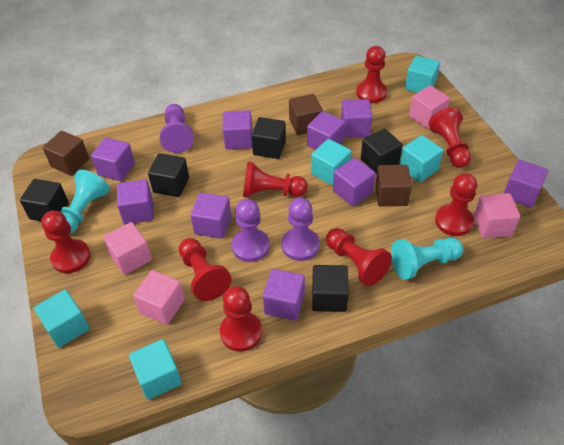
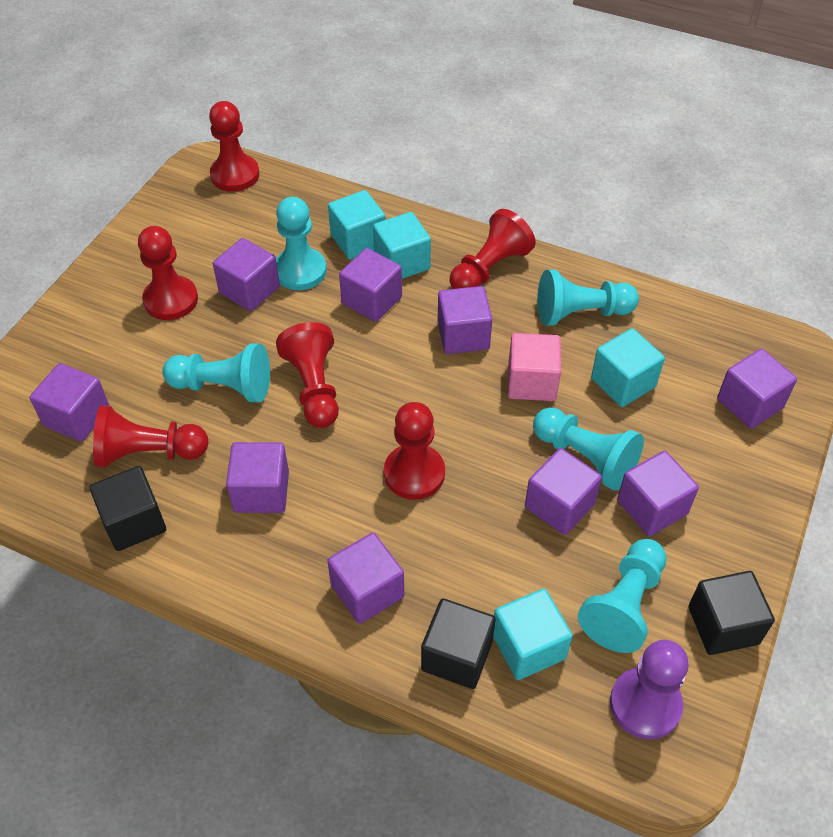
black cube: [20,179,69,221] [148,153,189,197] [251,117,286,159] [312,265,349,312] [361,129,402,174] = 5 -> [90,466,166,551] [421,598,496,689] [688,571,775,655] = 3
brown cube: [43,131,89,176] [289,94,323,135] [375,165,412,206] = 3 -> none = 0
pink cube: [103,222,152,275] [133,270,185,325] [409,85,450,129] [474,193,520,238] = 4 -> [508,333,561,401] = 1
purple pawn: [160,104,194,153] [232,199,270,262] [281,198,320,261] = 3 -> [610,640,689,740] = 1
red pawn: [41,211,91,273] [179,238,232,301] [220,286,262,352] [243,161,308,198] [326,228,392,286] [356,46,387,103] [429,108,471,168] [435,173,477,236] = 8 -> [93,405,209,467] [138,226,198,320] [209,101,259,192] [276,322,339,428] [384,402,445,500] [450,209,536,289] = 6
turquoise cube: [34,290,90,348] [129,339,182,400] [311,139,351,186] [400,135,443,182] [405,56,440,93] = 5 -> [328,190,385,259] [373,212,431,279] [493,589,573,680] [591,328,665,407] = 4
turquoise pawn: [61,170,110,234] [391,238,463,280] = 2 -> [162,343,270,402] [276,197,327,290] [533,407,644,491] [537,270,639,326] [578,539,667,653] = 5

